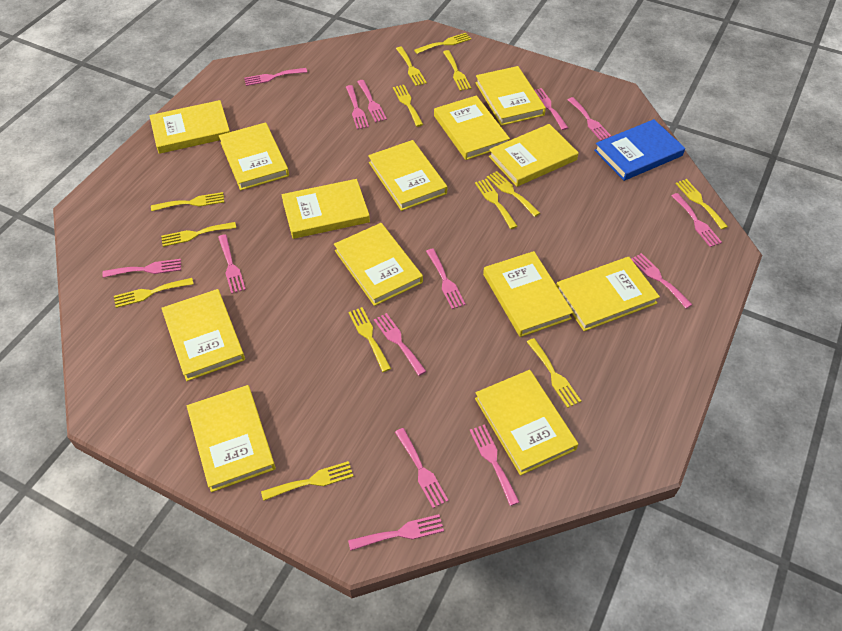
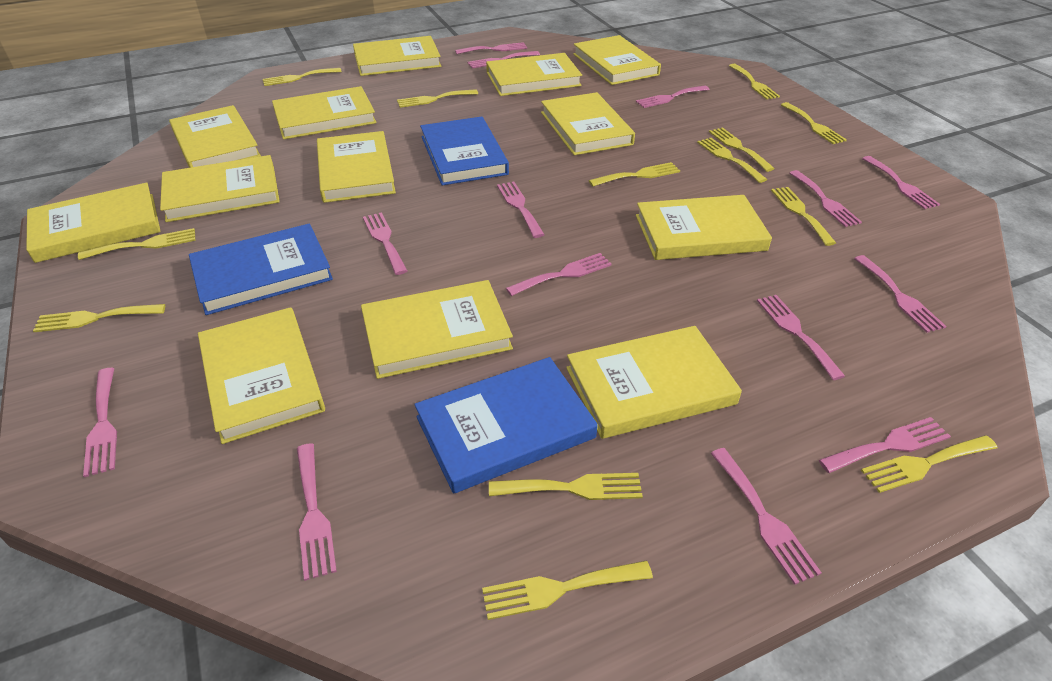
blue book: [594,119,685,181] = 1 -> [189,223,333,315] [414,357,598,494] [420,117,509,185] = 3

